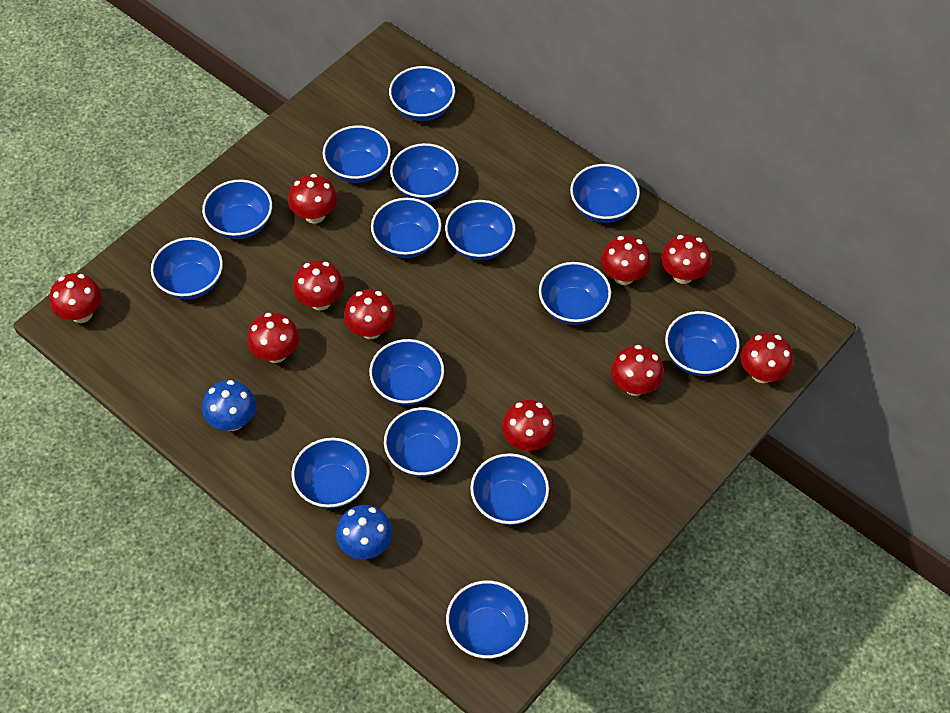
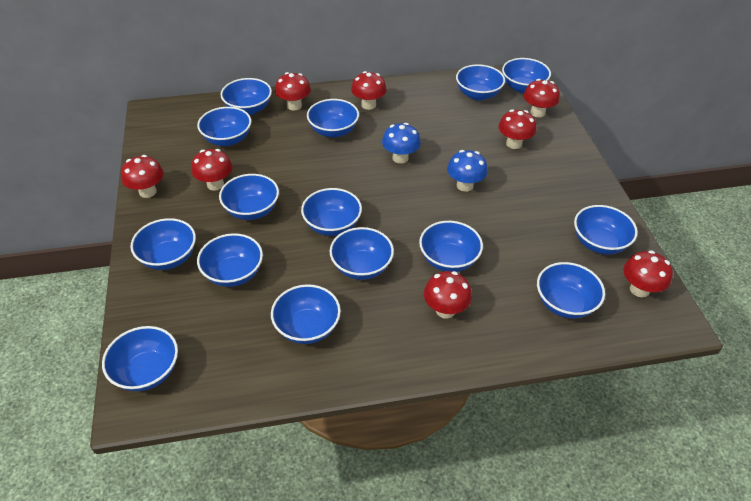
red mushroom: [50,273,102,323] [247,313,299,363] [288,174,337,224] [293,261,344,310] [344,289,396,339] [502,400,556,451] [601,236,652,285] [611,345,664,396] [661,234,712,284] [740,333,793,383] = 10 -> [121,155,164,198] [191,149,232,191] [275,72,311,110] [351,71,387,110] [424,271,472,319] [498,109,537,149] [523,79,560,118] [623,250,673,298] = 8

